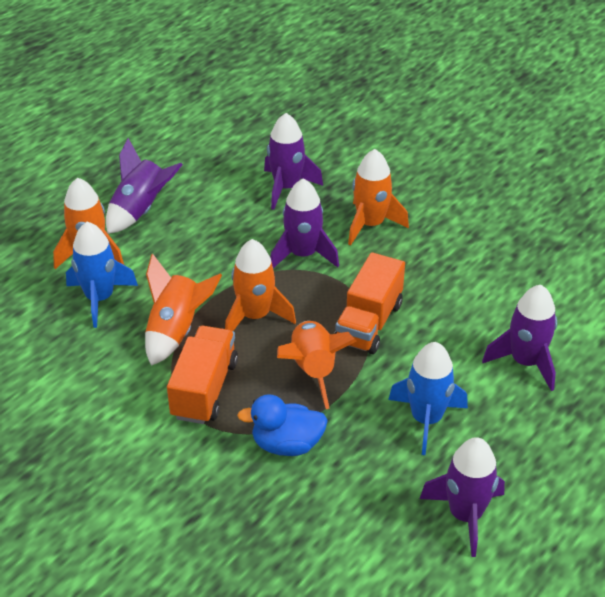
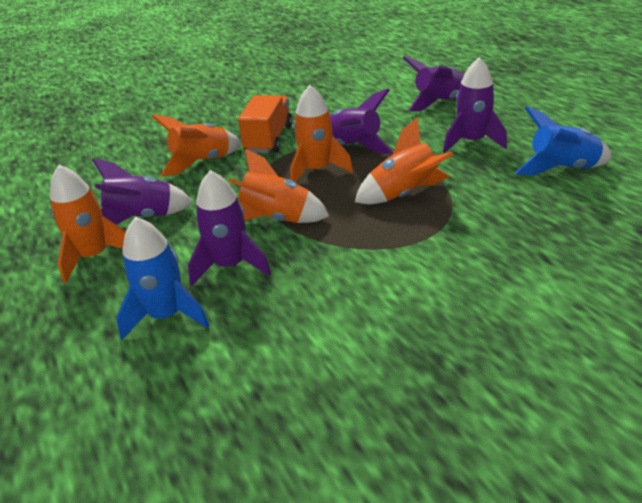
blue duck: [237,394,328,456] = 1 -> none = 0
orange truck: [167,326,238,424] [334,252,405,354] = 2 -> [238,95,293,153] = 1

